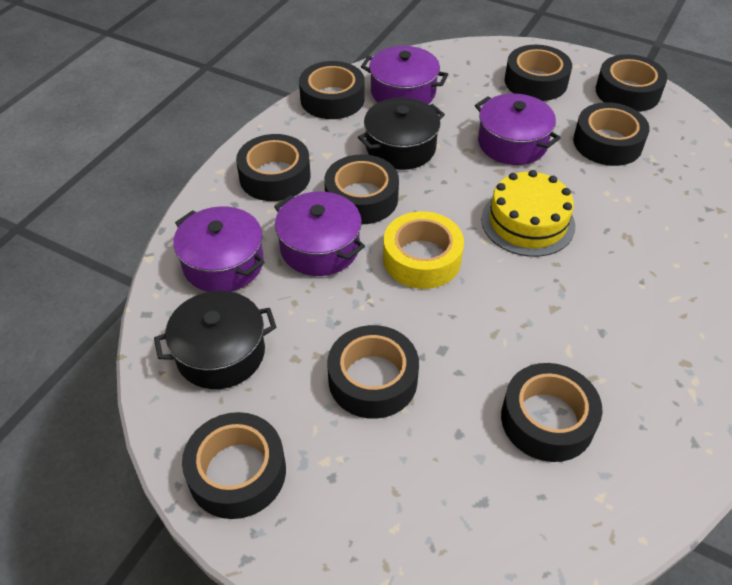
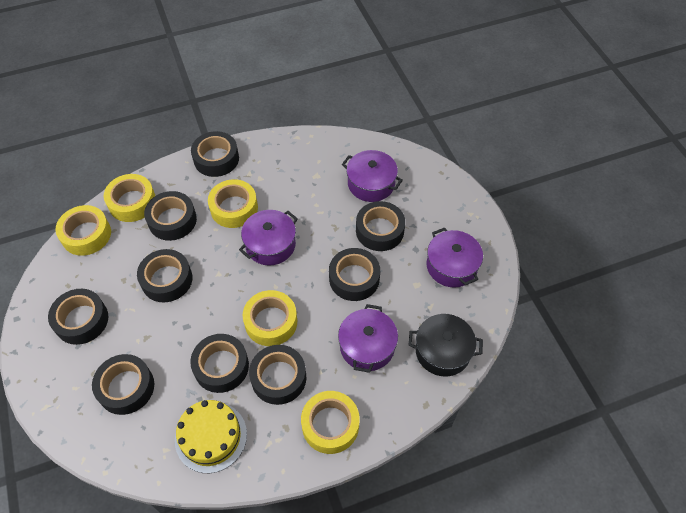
black pot: [154,291,277,389] [358,98,445,170] = 2 -> [409,314,483,376] = 1
yellow tape: [383,211,464,289] = 1 -> [56,205,111,256] [104,174,155,222] [208,179,258,228] [243,290,297,346] [301,391,360,454] = 5

